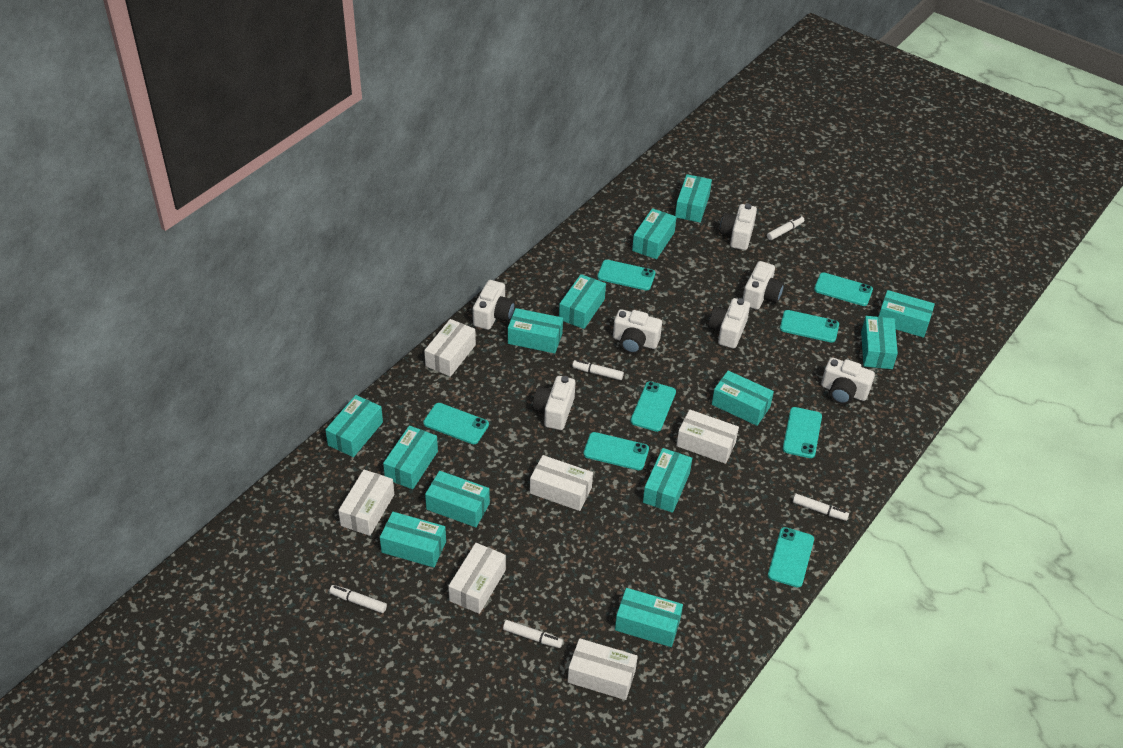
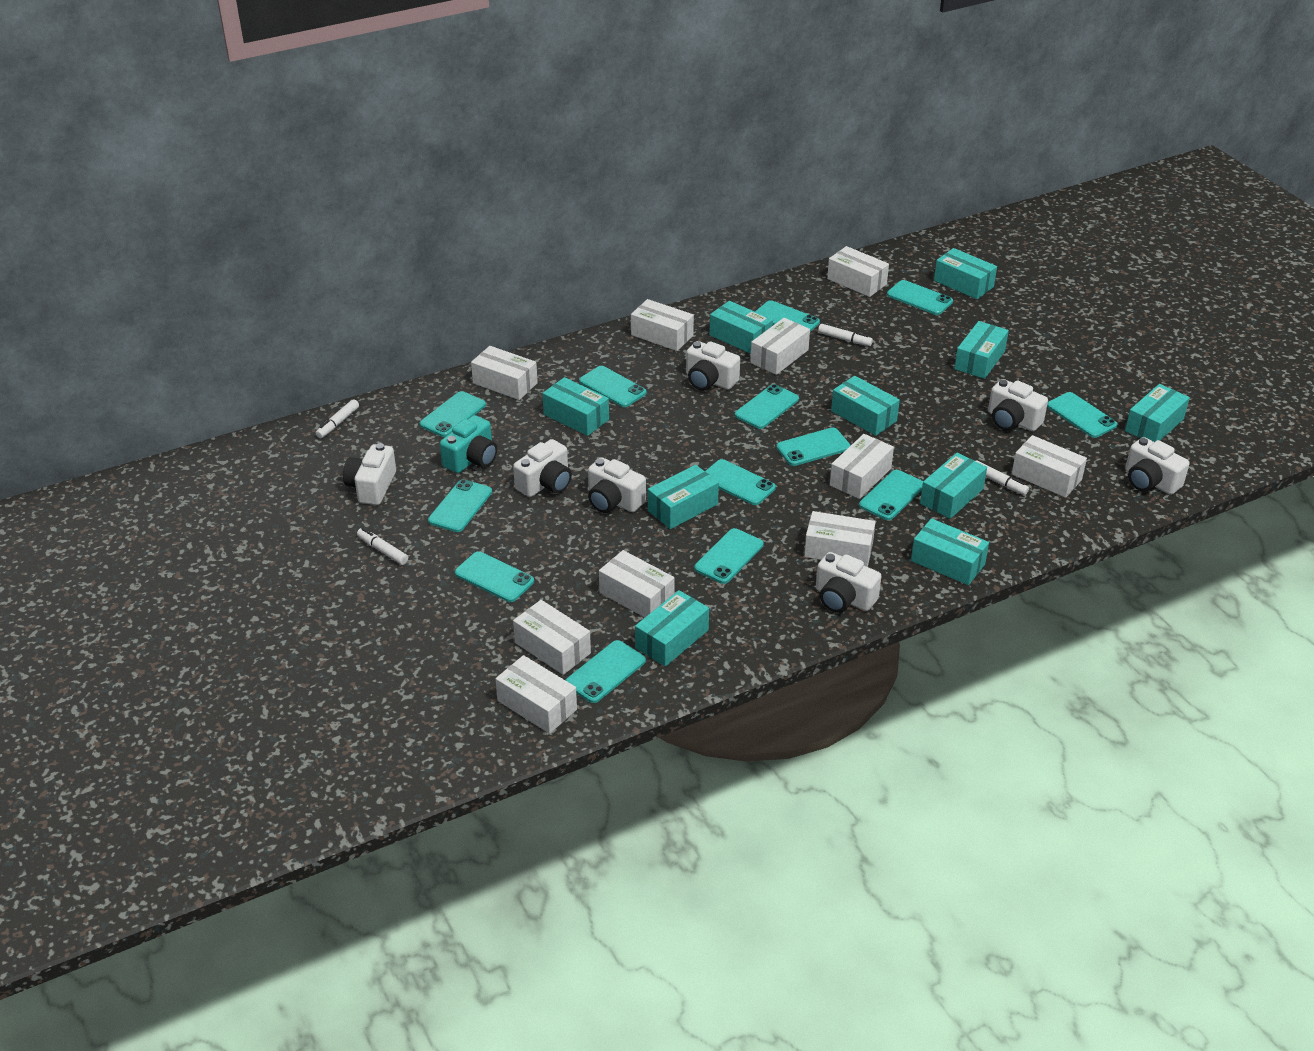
turquoise box: [325,395,383,457] [380,512,446,567] [383,425,438,489] [425,471,490,527] [508,308,563,353] [559,274,606,329] [615,588,683,647] [632,208,676,259] [643,448,692,513] [675,174,712,223] [712,371,774,426] [861,316,898,369] [879,290,935,338] = 13 -> [542,377,609,436] [635,590,709,667] [648,465,719,529] [710,301,773,354] [831,376,900,436] [911,518,989,585] [920,453,987,519] [934,248,997,299] [954,321,1009,379] [1125,384,1190,442] = 10
turquoise camera: none = 0 -> [440,415,497,473] = 1
turquoise phone: [423,403,489,444] [583,432,649,470] [597,260,656,290] [630,381,676,432] [768,527,814,587] [780,310,839,343] [783,407,822,458] [814,272,873,306] = 8 -> [420,391,486,437] [428,479,492,532] [455,551,534,602] [565,640,646,703] [579,366,647,407] [694,528,763,584] [705,459,776,505] [735,384,799,429] [755,300,820,332] [776,427,851,466] [859,470,923,520] [887,280,953,315] [1047,392,1117,438] = 13
white box: [338,470,394,536] [424,319,476,377] [448,543,506,614] [530,455,593,511] [568,638,638,700] [676,409,739,464] = 6 -> [471,346,538,400] [496,655,577,733] [513,600,591,675] [599,550,675,617] [631,299,694,351] [750,318,810,375] [804,511,875,567] [827,246,889,297] [830,434,894,499] [1012,435,1087,498] = 10
white marker: [329,585,387,613] [503,620,563,648] [572,360,624,380] [767,216,804,240] [793,494,849,521] = 5 -> [316,399,359,438] [357,528,408,565] [818,324,873,346] [976,460,1029,495] = 4

